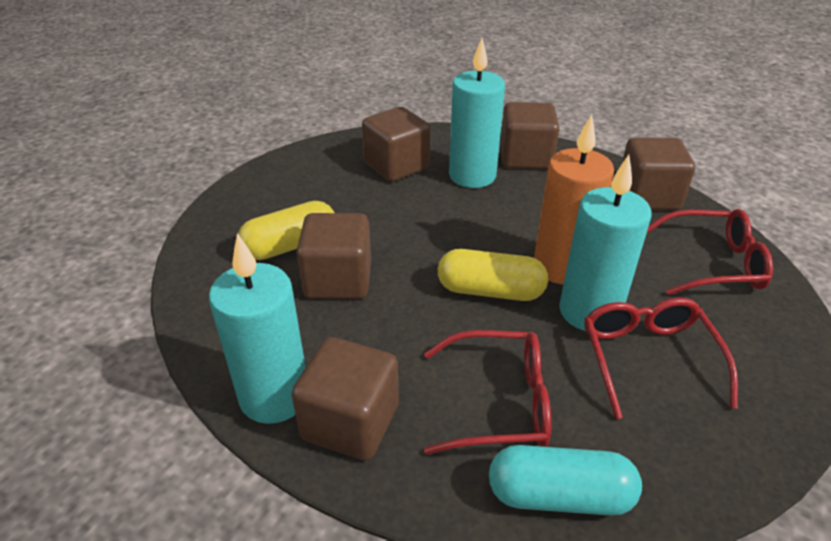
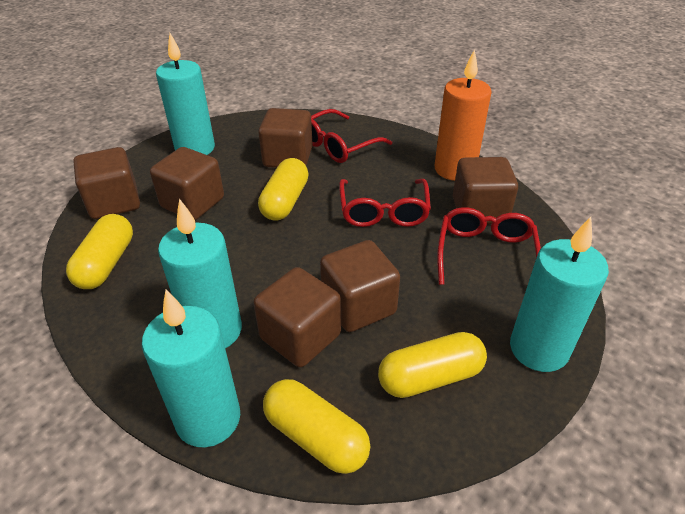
brown cube: [292,337,399,460] [296,213,371,299] [362,107,430,182] [500,102,559,169] [622,137,695,210] = 5 -> [74,147,140,219] [150,147,224,220] [253,267,341,367] [258,108,313,168] [320,240,400,332] [453,157,518,224] = 6
turquoise candle: [209,233,306,424] [449,38,505,188] [559,155,651,331] = 3 -> [142,290,240,447] [156,33,215,155] [158,199,242,348] [510,217,609,372] = 4
turquoise capsule: [489,445,642,516] = 1 -> none = 0
yellow capsule: [238,201,334,260] [438,249,548,301] = 2 -> [66,214,133,289] [258,158,309,221] [263,379,370,474] [378,332,487,398] = 4

